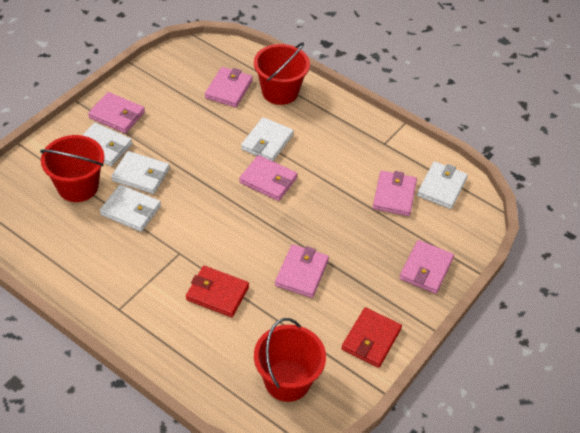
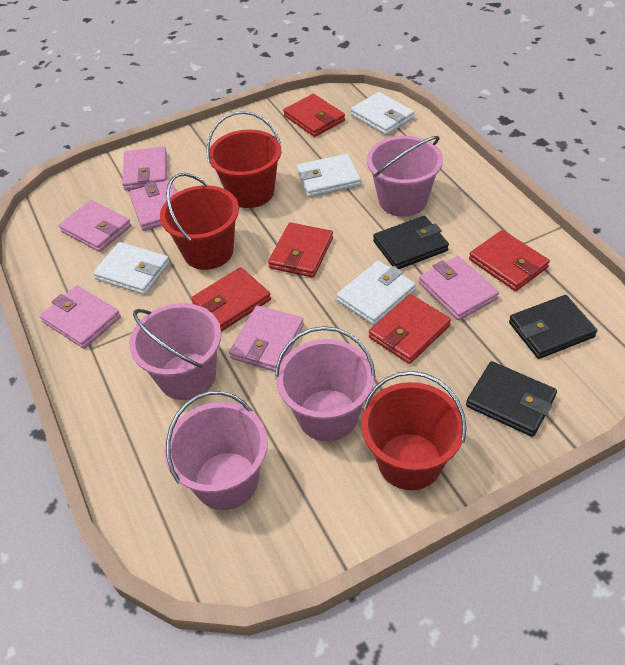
black wallet: none = 0 -> [373,216,449,269] [466,361,557,437] [509,295,597,359] = 3
pink bucket: none = 0 -> [129,303,221,400] [164,391,268,510] [275,326,376,441] [367,136,443,217] = 4
red wallet: [186,266,249,317] [342,307,402,368] = 2 -> [191,267,271,331] [268,222,333,278] [283,94,345,137] [369,294,451,364] [469,230,550,291] = 5
white wallet: [82,123,132,166] [100,185,161,232] [111,151,170,194] [241,117,294,161] [417,161,468,209] = 5 -> [93,242,170,295] [297,154,361,197] [337,261,416,325] [351,92,414,135] = 4

